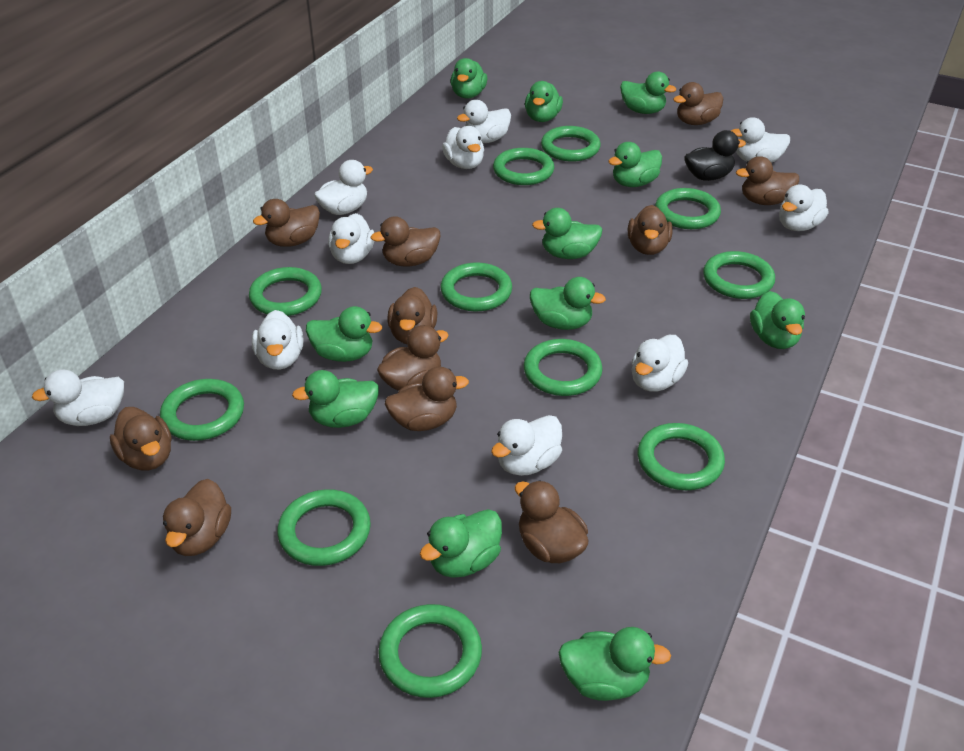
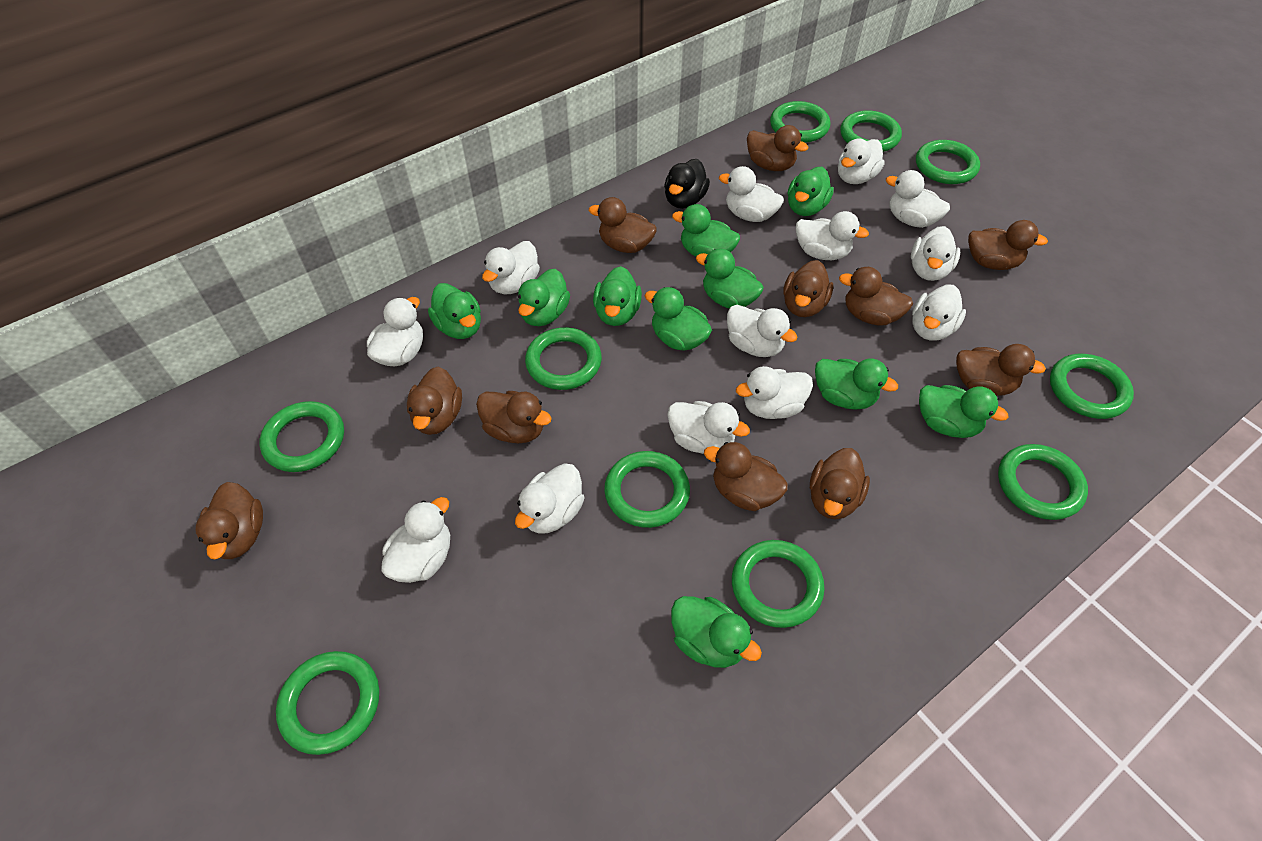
green duck: [292,370,379,428] [306,306,382,362] [420,509,502,578] [451,58,487,98] [525,81,563,122] [530,277,606,330] [532,208,602,259] [558,627,671,701] [608,142,662,187] [620,72,676,114] [750,291,805,349] = 11 -> [428,283,481,339] [518,269,570,326] [593,266,642,326] [645,287,712,351] [671,596,762,668] [672,204,740,257] [696,249,764,308] [788,167,834,216] [815,358,898,409] [919,385,1009,438] = 10
green ring: [160,379,244,441] [249,267,322,316] [277,489,371,566] [378,604,482,698] [441,262,512,311] [493,148,554,185] [524,339,603,396] [541,126,601,162] [638,423,725,490] [655,188,721,229] [703,251,775,299] = 11 -> [260,401,344,472] [276,651,379,755] [525,327,602,390] [604,451,690,528] [732,540,825,628] [770,101,830,143] [840,110,902,152] [916,140,980,184] [998,444,1088,520] [1050,354,1134,419] = 10
white duck: [32,369,124,426] [252,310,303,370] [314,160,373,215] [328,213,374,264] [442,126,484,169] [457,100,511,143] [491,415,562,476] [632,335,688,392] [731,117,790,163] [779,184,828,231] = 10 -> [367,297,423,366] [381,497,450,583] [482,241,540,294] [515,463,584,534] [667,401,750,454] [719,166,784,222] [727,305,798,357] [736,366,813,419] [796,211,869,260] [838,138,885,184] [886,170,950,228] [911,226,960,281] [912,284,966,341] = 13

